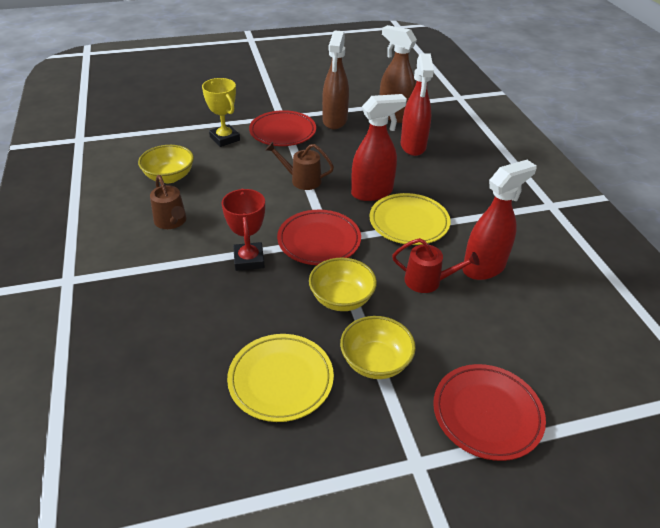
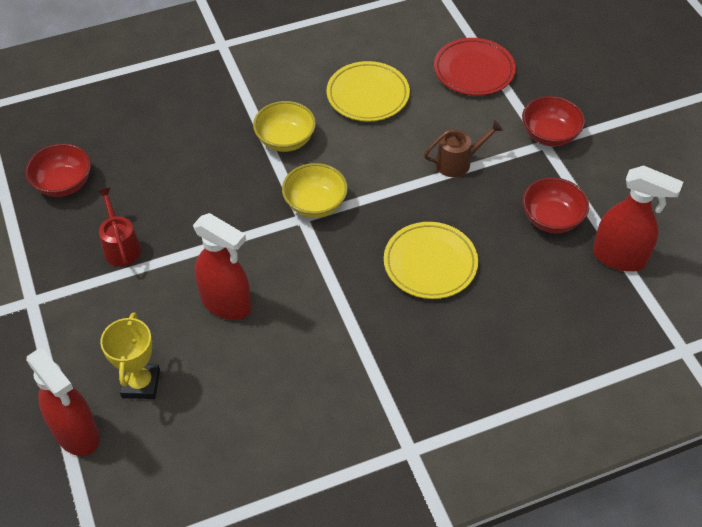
brown spray bottle: [322,31,349,129] [379,25,417,123] = 2 -> none = 0
brown watering can: [150,175,187,229] [265,142,334,190] = 2 -> [424,120,503,177] = 1
red bowl: none = 0 -> [25,143,91,197] [522,96,585,147] [522,177,589,233] = 3
red plate: [249,110,316,146] [277,210,361,265] [433,364,546,461] = 3 -> [434,38,516,96] = 1
red trophy: [221,189,265,271] = 1 -> none = 0
yellow bowl: [138,145,194,183] [309,258,377,311] [340,316,416,379] = 3 -> [253,101,316,152] [282,163,348,218] = 2

